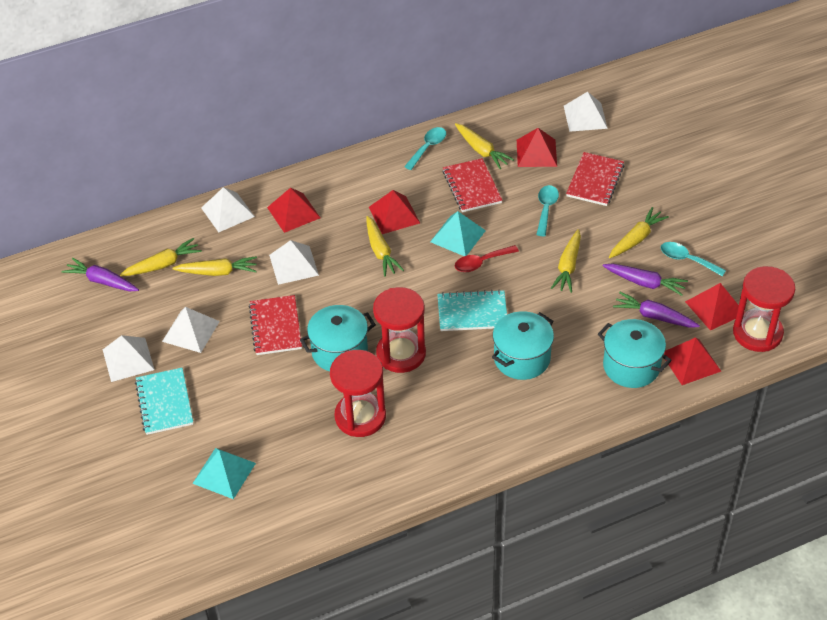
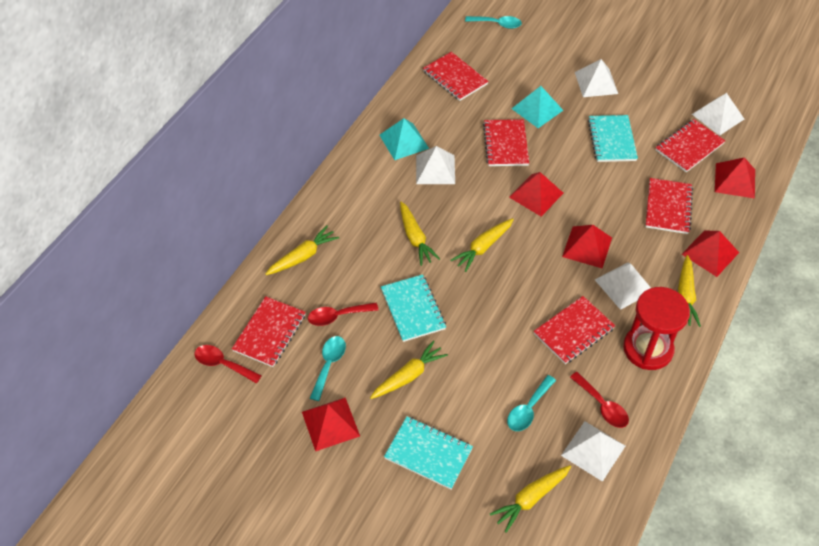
purple carrot: [62,258,139,291] [603,263,688,296] [613,292,700,328] = 3 -> none = 0
red hourglass: [330,350,386,437] [373,287,426,373] [733,266,795,352] = 3 -> [623,287,690,370] = 1
red notebook: [249,295,302,355] [443,158,502,212] [566,152,624,206] = 3 -> [232,296,306,367] [423,52,489,101] [483,119,529,166] [534,296,615,364] [645,178,693,234] [656,119,725,172] = 6
red spoon: [455,245,519,272] = 1 -> [194,345,262,384] [308,303,378,326] [570,372,629,428] = 3
turquoise notebook: [135,368,193,435] [438,289,507,331] = 2 -> [381,274,446,342] [384,416,473,490] [588,115,638,162] = 3
turquoise pot: [300,305,376,371] [492,311,554,380] [598,319,672,388] = 3 -> none = 0

